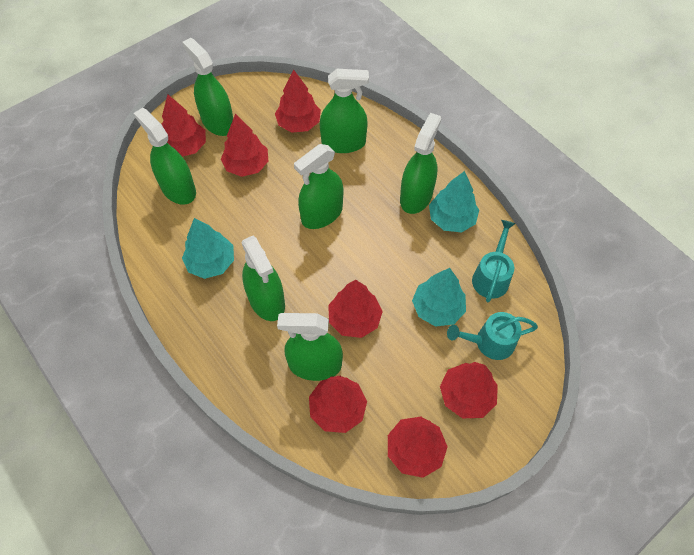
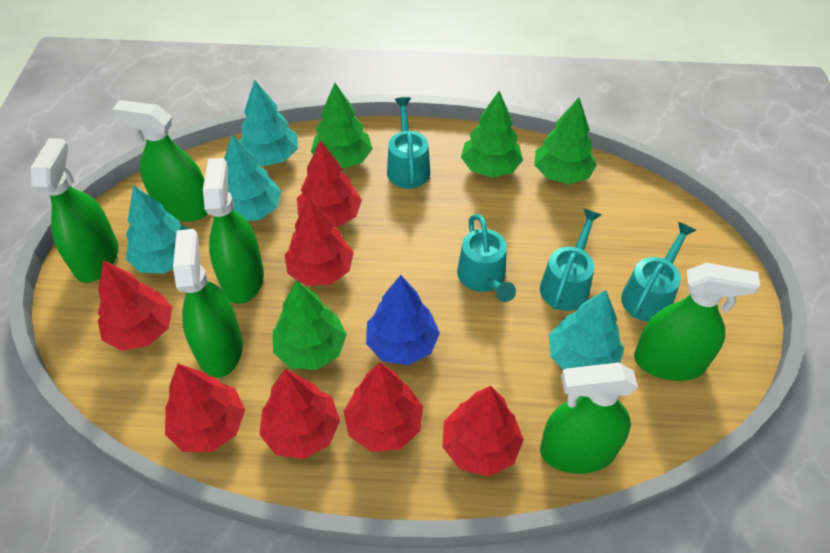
blue tree: none = 0 -> [366,275,440,365] = 1
green spray bottle: [134,108,196,205] [182,38,233,136] [242,236,285,321] [277,313,343,381] [294,144,343,229] [320,69,369,153] [400,113,441,214] = 7 -> [31,138,118,283] [112,100,208,222] [173,229,243,378] [203,158,264,304] [540,362,638,474] [634,263,760,381] = 6
green tree: none = 0 -> [273,280,347,370] [311,83,372,169] [461,91,523,177] [534,98,597,184] = 4
turquoise tree: [182,218,234,279] [412,268,466,327] [429,171,479,232] = 3 -> [126,185,189,274] [224,135,281,221] [240,79,298,166] [549,290,624,370] = 4
turquoise watering can: [447,312,538,360] [472,220,515,302] = 2 -> [387,97,430,189] [457,214,516,302] [540,209,602,311] [621,222,697,322] = 4

